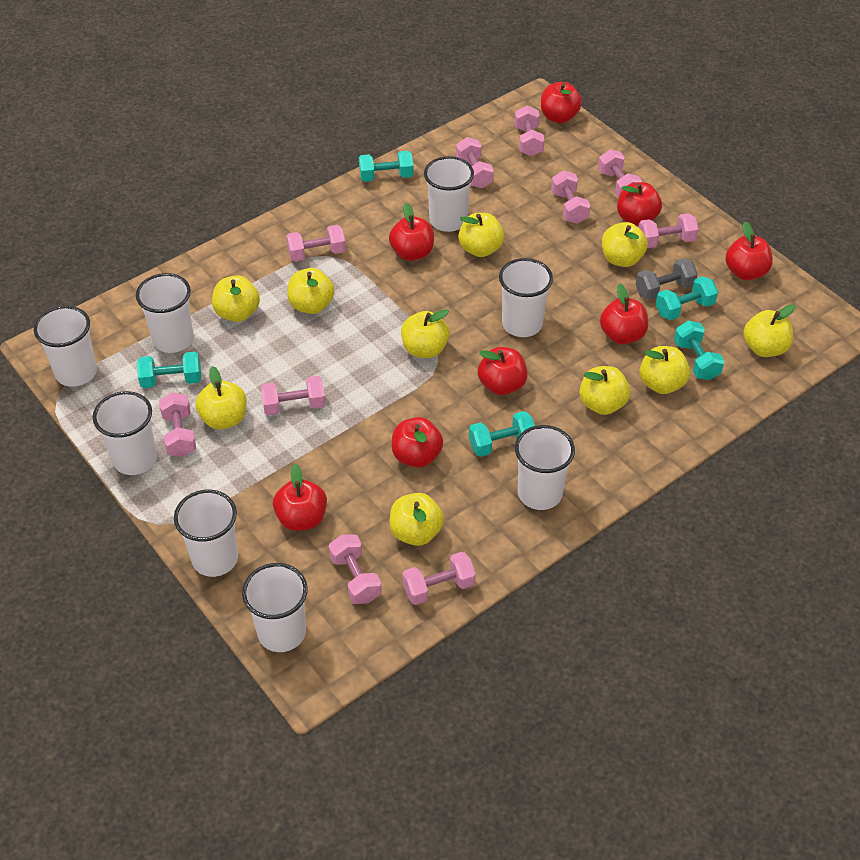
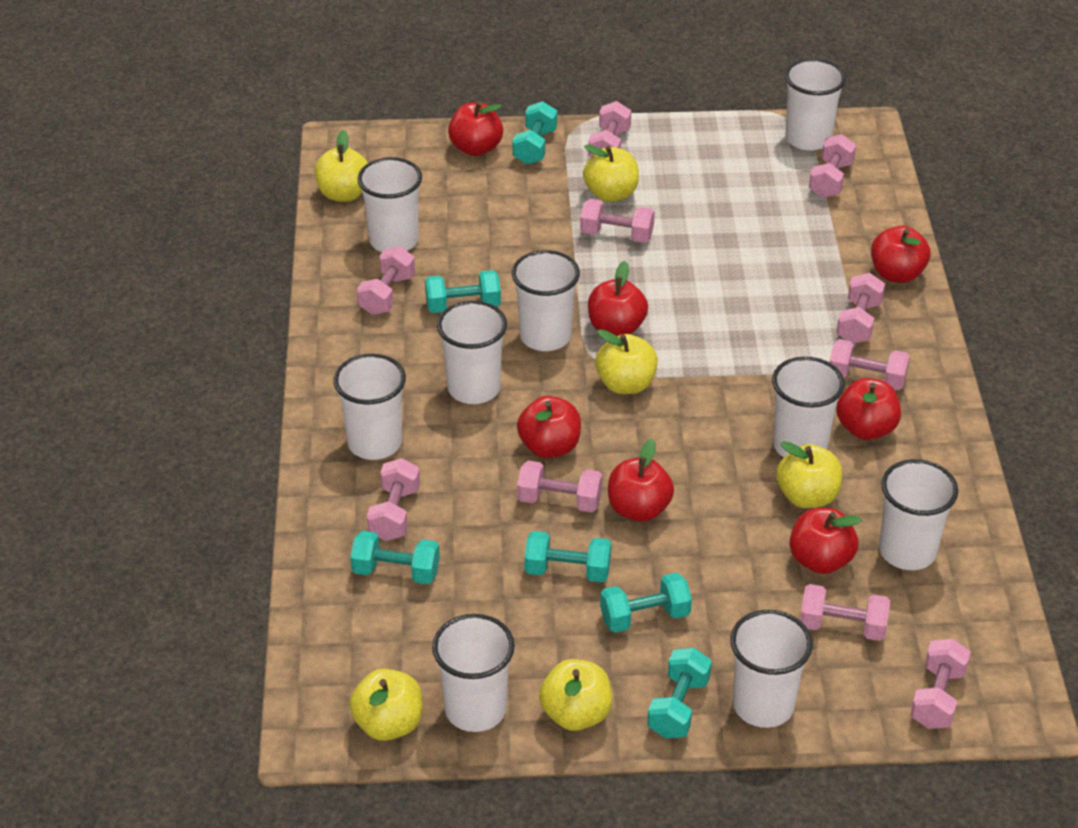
grey dumbbell: [636,258,698,300] = 1 -> none = 0
red apple: [273,464,327,531] [389,203,434,261] [392,417,443,468] [478,347,527,395] [541,82,582,123] [600,283,648,344] [617,182,662,226] [725,221,773,280] = 8 -> [448,101,503,156] [517,396,581,458] [588,261,648,336] [608,439,674,522] [790,508,862,574] [836,378,901,440] [871,226,930,283] = 7
turquoise dumbbell: [137,352,201,388] [359,151,413,182] [469,411,535,457] [655,276,718,320] [674,321,725,380] = 5 -> [350,531,440,584] [425,270,501,313] [513,101,557,165] [524,531,611,582] [600,573,692,632] [647,648,712,738] = 6
white cup: [34,306,97,387] [93,391,157,475] [136,273,194,353] [174,490,238,577] [242,563,308,652] [424,156,474,232] [499,258,553,337] [515,425,575,510] = 8 -> [334,354,406,460] [357,157,422,252] [432,614,515,732] [437,301,507,404] [512,250,580,351] [730,610,813,728] [772,356,845,457] [785,59,846,151] [879,459,958,570] = 9
yellow apple: [195,366,247,430] [212,275,260,322] [287,268,335,314] [390,493,444,546] [401,309,450,358] [458,213,504,257] [579,366,630,415] [602,222,648,267] [640,346,690,394] [743,304,795,357] = 10 -> [315,130,368,202] [349,669,422,741] [539,659,612,731] [583,145,639,202] [595,329,658,394] [776,441,843,508] = 6

